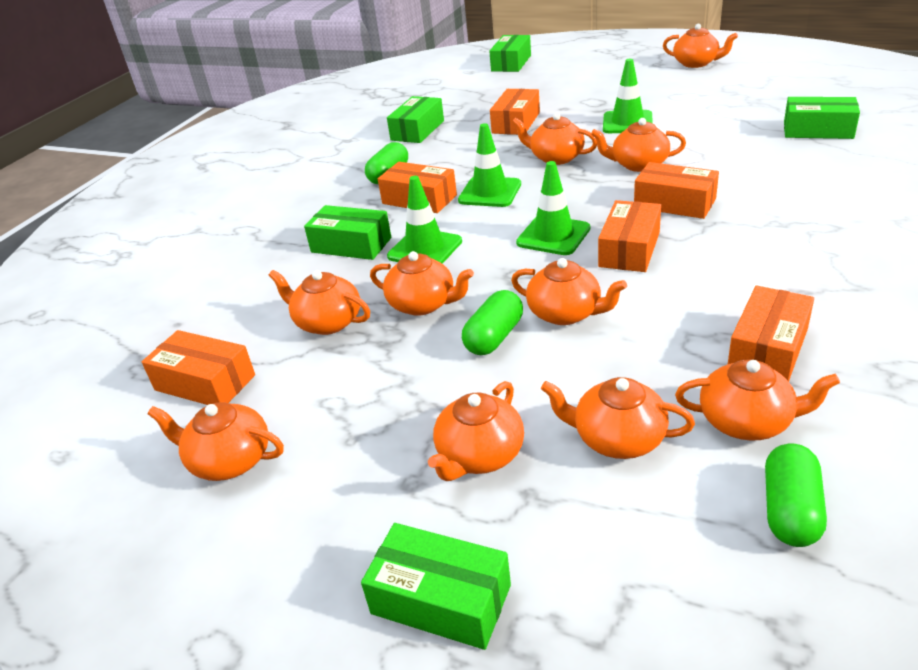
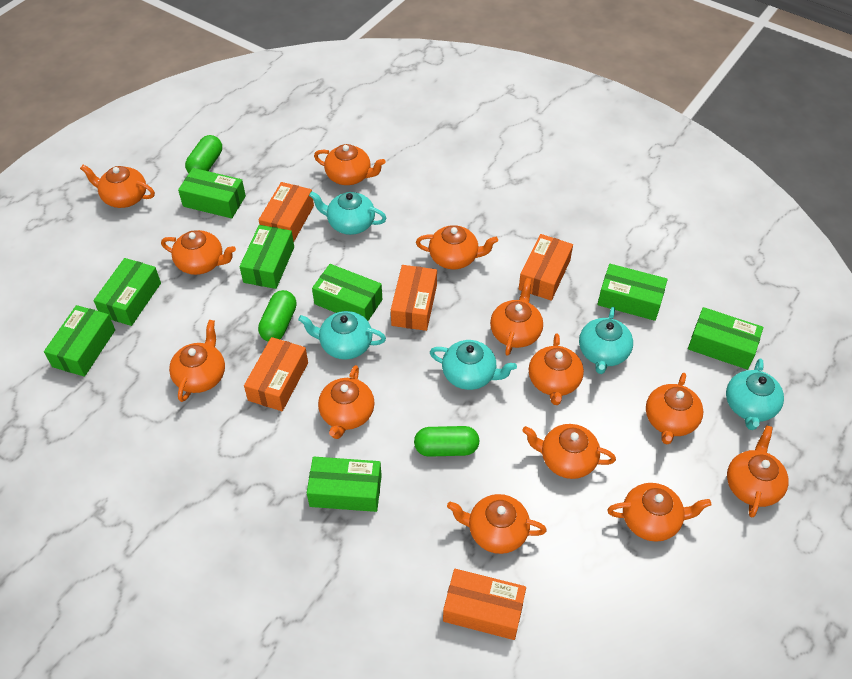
green box: [304,205,391,260] [361,523,511,650] [387,96,444,143] [489,35,531,72] [784,97,860,139] = 5 -> [44,305,115,377] [93,258,161,326] [178,168,246,218] [240,225,294,289] [307,457,382,512] [312,264,382,321] [598,264,668,321] [688,307,763,370] = 8
green traffic cone: [387,176,462,264] [458,123,521,207] [516,161,590,255] [603,59,653,133] = 4 -> none = 0
orange box: [142,330,255,405] [378,162,457,213] [490,89,540,135] [598,200,661,272] [634,162,719,219] [728,286,814,382] = 6 -> [244,337,308,411] [259,182,314,242] [391,265,437,331] [443,569,526,640] [519,234,573,301] = 5
orange teapot: [147,402,284,481] [269,270,370,335] [370,251,474,316] [428,381,524,481] [511,258,627,325] [512,113,597,165] [541,377,695,459] [591,118,686,172] [663,24,738,68] [675,359,840,441] = 10 -> [80,165,155,208] [161,230,236,275] [169,320,225,402] [314,144,386,185] [318,365,374,439] [416,225,498,269] [447,494,547,554] [490,278,543,356] [522,424,616,479] [529,333,584,405] [607,483,712,542] [646,373,703,444] [727,425,789,517] = 13
turquoise teapot: none = 0 -> [298,311,386,359] [309,191,386,235] [430,340,517,390] [579,307,633,374] [726,358,784,430] = 5

